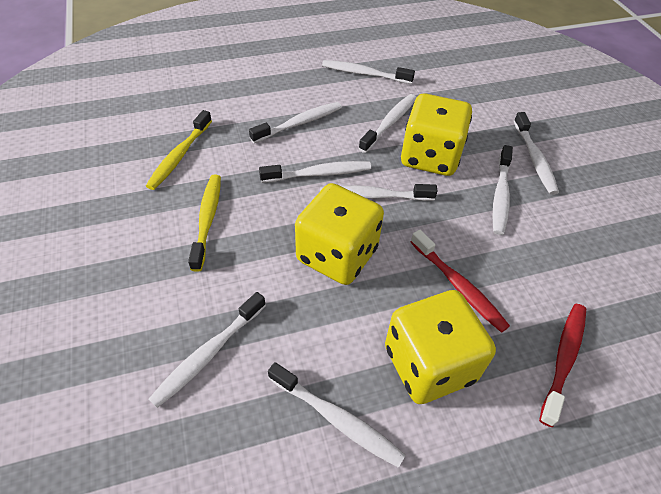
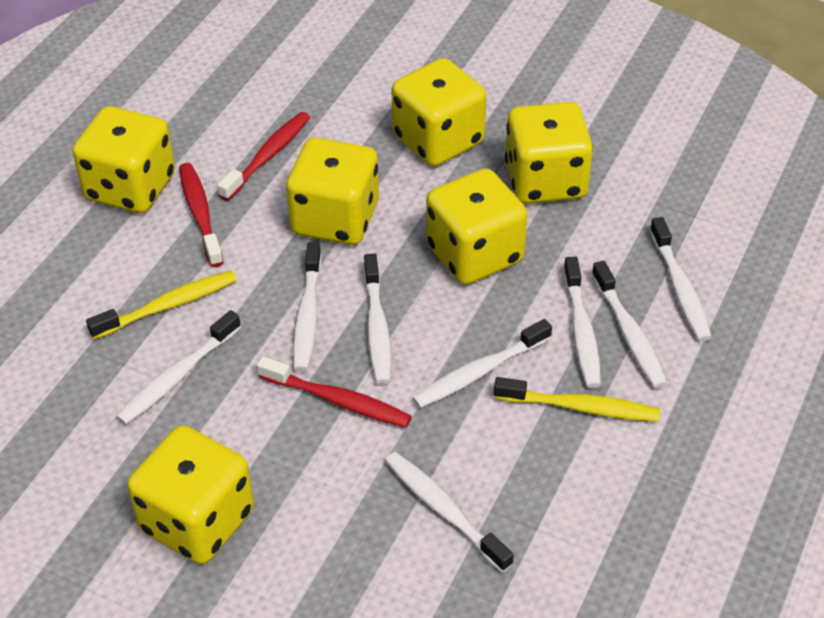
red toothbrush: [411,230,510,333] [539,304,586,427] = 2 -> [179,163,224,267] [217,112,310,201] [257,356,412,427] = 3
white toothbrush: [148,292,266,408] [249,102,342,143] [259,161,371,183] [268,362,406,468] [320,184,437,201] [322,60,415,84] [359,94,417,153] [492,145,513,235] [514,112,559,195] = 9 -> [116,310,241,425] [293,242,322,372] [364,254,392,384] [385,452,514,573] [412,319,552,408] [563,256,601,388] [592,261,668,388] [650,217,712,341] = 8
yellow dice: [295,183,384,285] [385,290,496,404] [401,93,472,176] = 3 -> [73,106,175,213] [127,425,254,564] [286,137,379,245] [392,58,486,166] [426,169,527,285] [505,102,593,204] = 6

